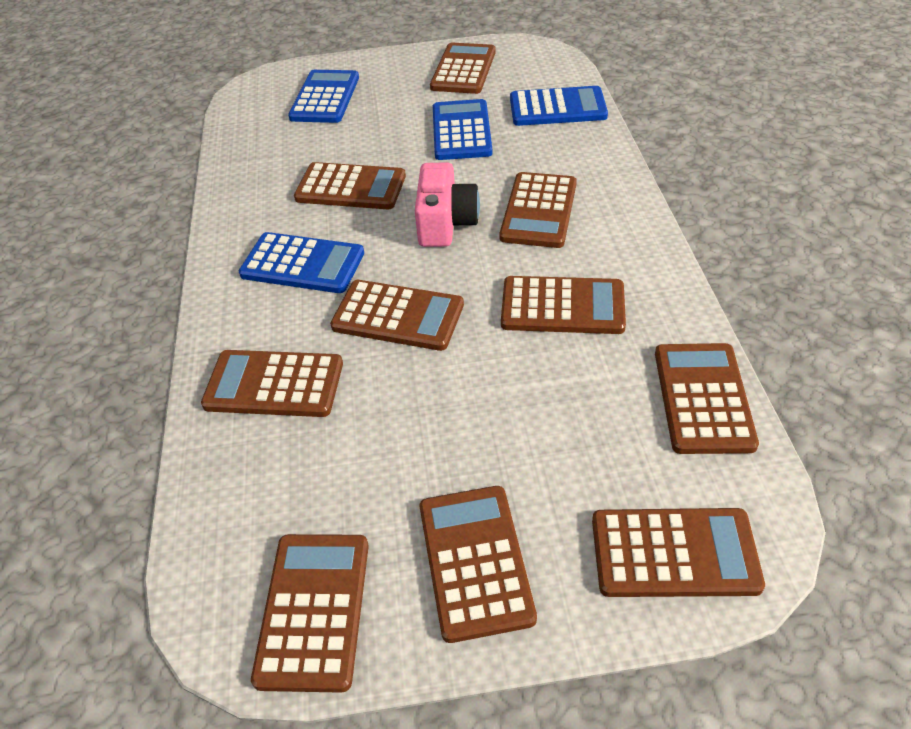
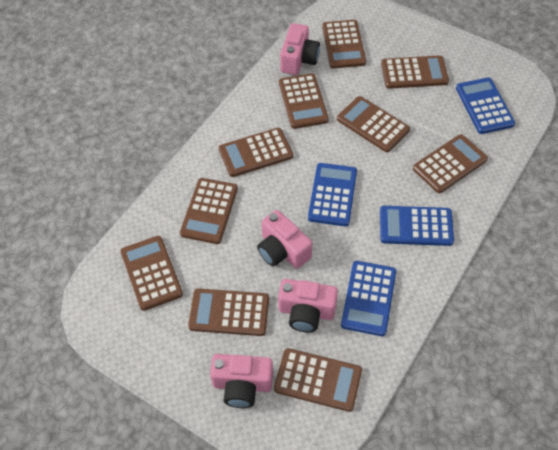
pink camera: [415,162,480,247] = 1 -> [210,354,273,408] [257,210,312,269] [278,279,338,332] [280,23,320,75] = 4

